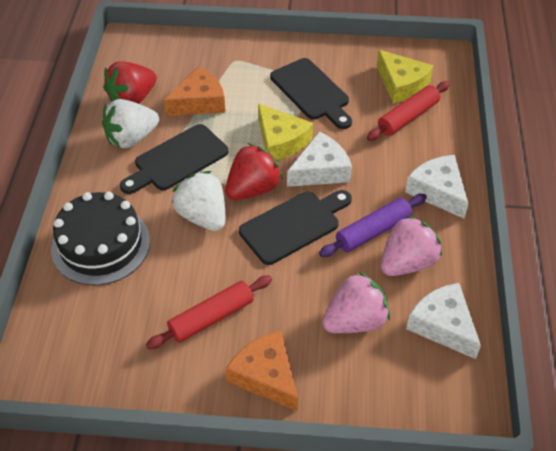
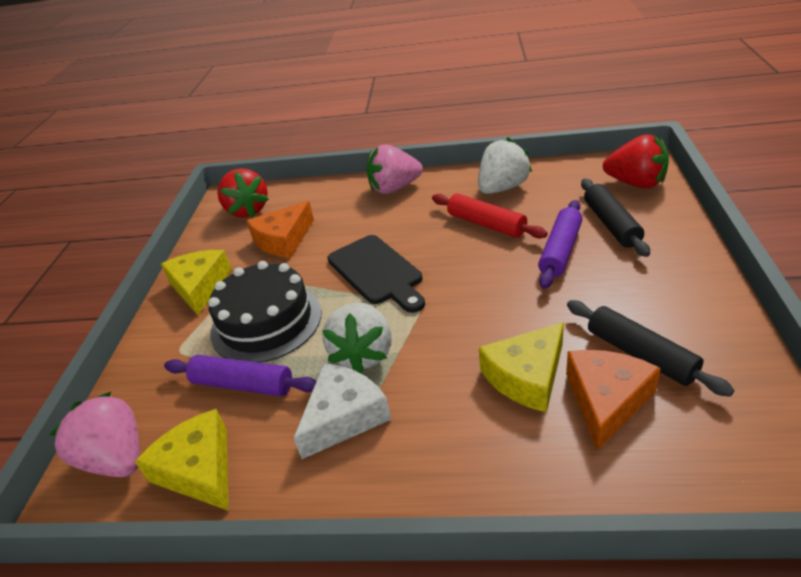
black cutting board: [120,124,228,194] [239,190,352,265] [270,58,352,129] = 3 -> [327,235,425,313] = 1
black rolling pin: none = 0 -> [567,300,734,397] [581,179,650,257] = 2
purple rolling pin: [319,194,427,257] = 1 -> [164,355,316,396] [538,200,582,289] = 2
red rolling pin: [146,275,272,349] [367,81,450,141] = 2 -> [432,193,547,239] = 1
white cheese: [287,132,352,187] [405,155,469,219] [406,283,481,359] = 3 -> [294,363,391,459] = 1
yellow cheese: [258,103,313,161] [377,50,433,103] = 2 -> [135,409,228,510] [161,250,232,315] [479,322,564,413] = 3

